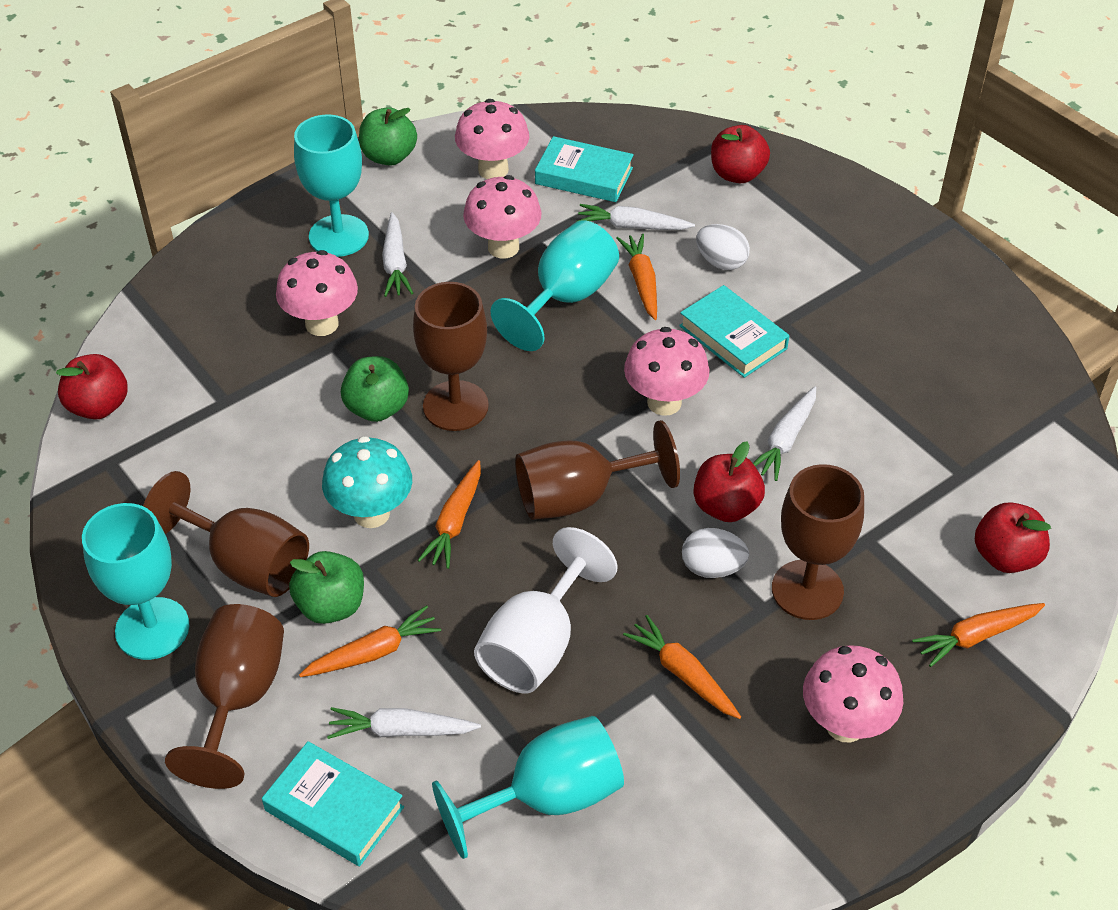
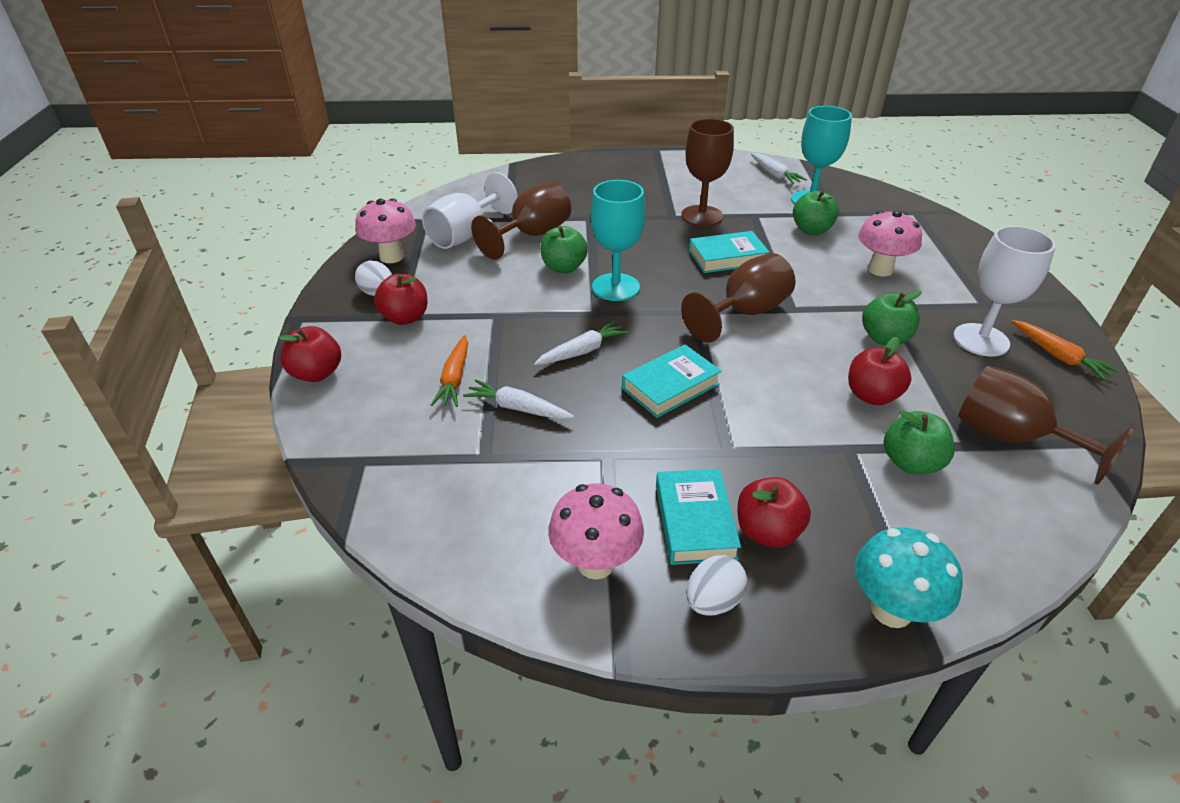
brown goblet: [143,471,309,597] [165,604,284,789] [413,282,489,431] [515,420,680,520] [772,464,864,620] = 5 -> [471,181,571,260] [681,119,734,227] [681,253,795,343] [958,365,1134,485] = 4
green apple: [289,551,364,624] [341,356,409,422] [359,107,417,166] = 3 -> [540,226,588,273] [793,190,839,235] [862,290,922,345] [884,410,955,474] = 4
orange carrot: [299,605,441,677] [418,460,481,569] [617,234,657,320] [623,615,741,719] [912,603,1045,667] = 5 -> [431,335,468,407] [1012,320,1119,381] = 2
pink mushroom: [276,250,358,336] [455,99,529,179] [463,175,541,258] [624,327,710,416] [803,645,903,743] = 5 -> [355,198,416,263] [548,483,644,580] [858,211,922,276] = 3
turquoise goblet: [82,503,189,660] [294,115,369,257] [432,716,624,859] [491,220,619,351] = 4 -> [590,180,646,301] [791,106,852,205] = 2
white carrot: [327,707,481,739] [382,212,413,297] [576,204,695,230] [753,387,816,481] = 4 -> [463,379,574,419] [534,320,629,365] [751,153,807,184] = 3
white goblet: [474,527,617,693] = 1 -> [422,172,518,249] [953,226,1056,357] = 2

